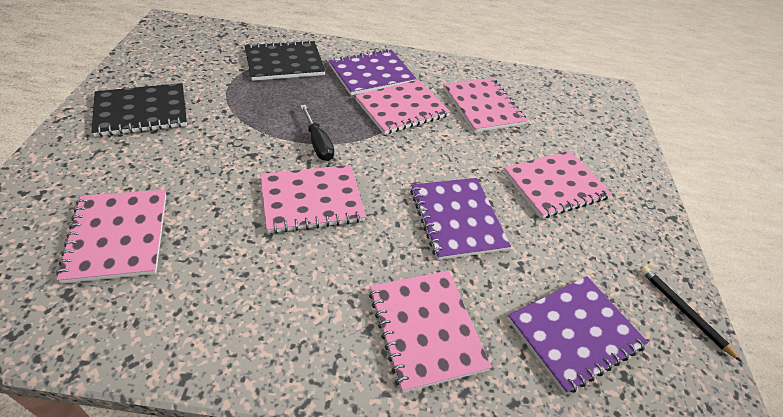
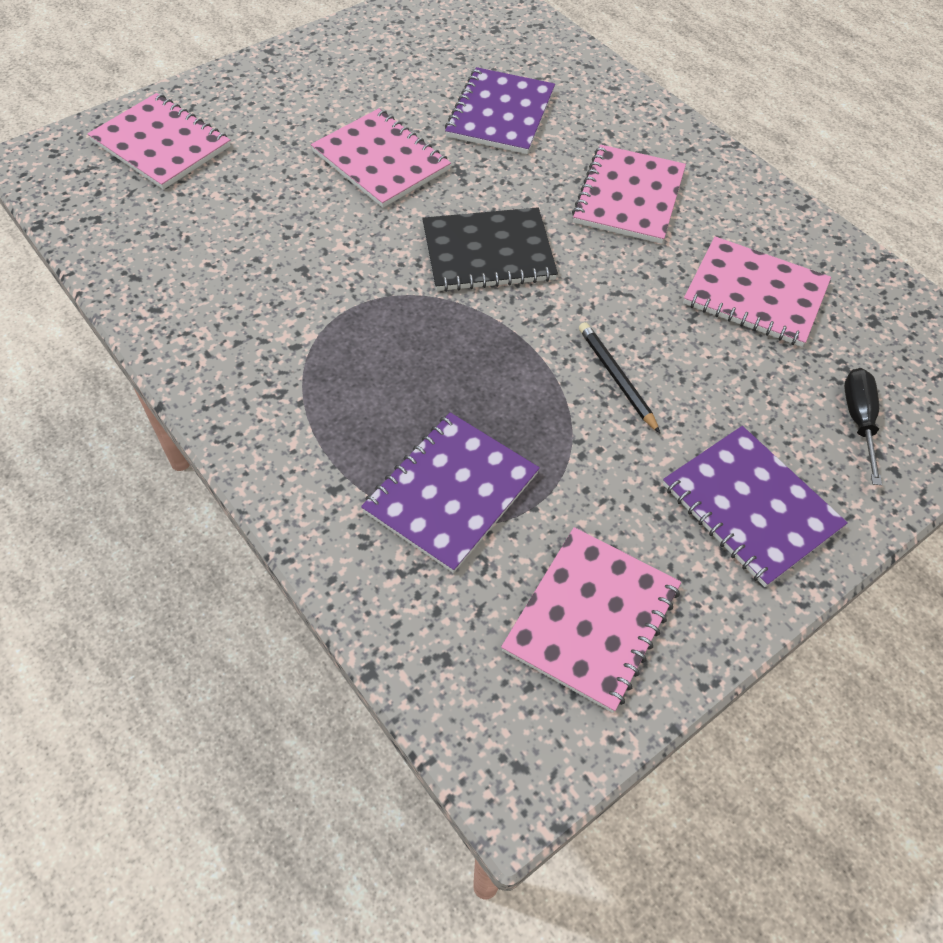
black notebook: [91,83,187,137] [245,40,325,81] = 2 -> [422,207,558,292] = 1
pink notebook: [56,190,166,284] [260,165,366,234] [355,80,450,135] [369,270,492,393] [443,78,528,132] [503,151,612,218] = 6 -> [87,93,231,190] [311,108,451,208] [501,527,681,713] [572,144,686,244] [683,236,831,347] = 5

